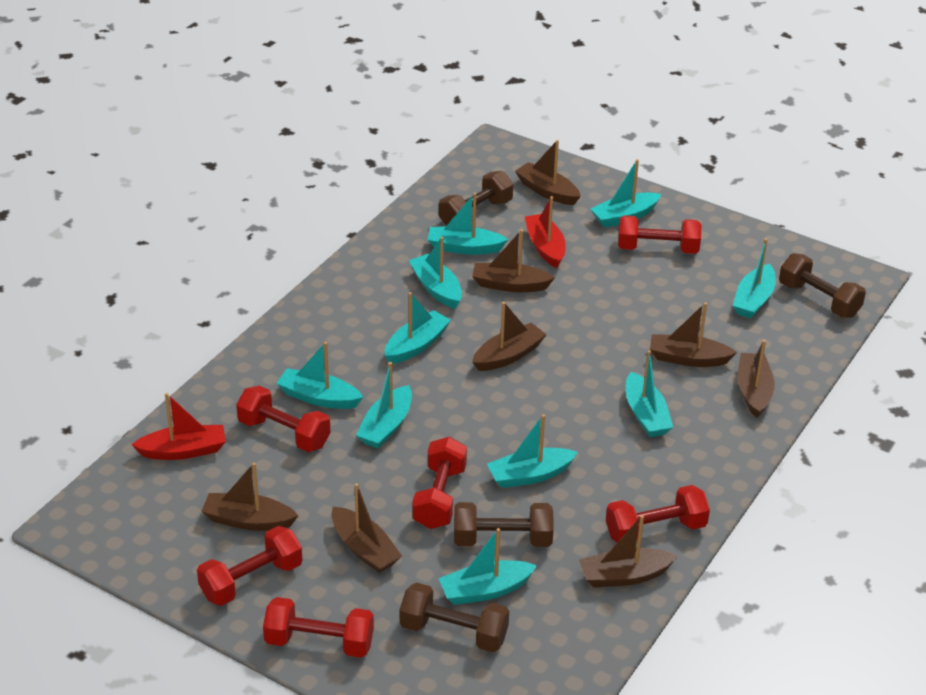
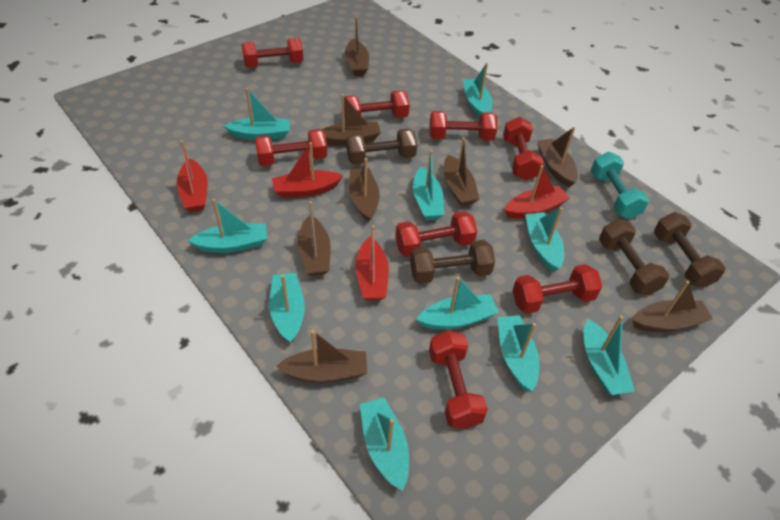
red boat: [132,393,226,460] [525,196,566,268] = 2 -> [177,140,208,212] [272,142,343,198] [356,225,389,301] [504,165,570,218] = 4
red dumbbell: [197,526,302,606] [236,386,331,452] [263,597,374,658] [412,437,467,529] [606,485,710,542] [618,215,702,254] = 6 -> [242,38,304,67] [255,129,327,166] [344,90,410,118] [395,211,477,257] [429,330,488,429] [430,111,497,141] [503,117,544,181] [513,264,602,314] = 8
turquoise dumbbell: none = 0 -> [591,152,649,219] = 1

